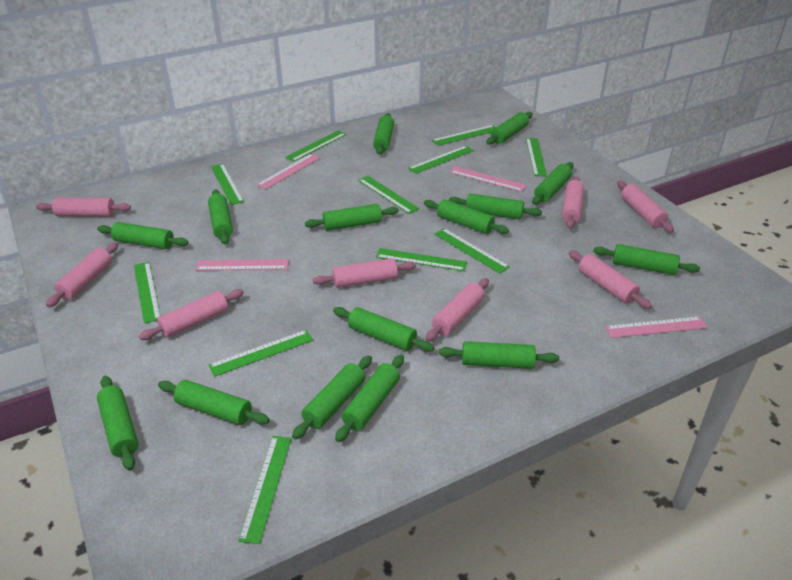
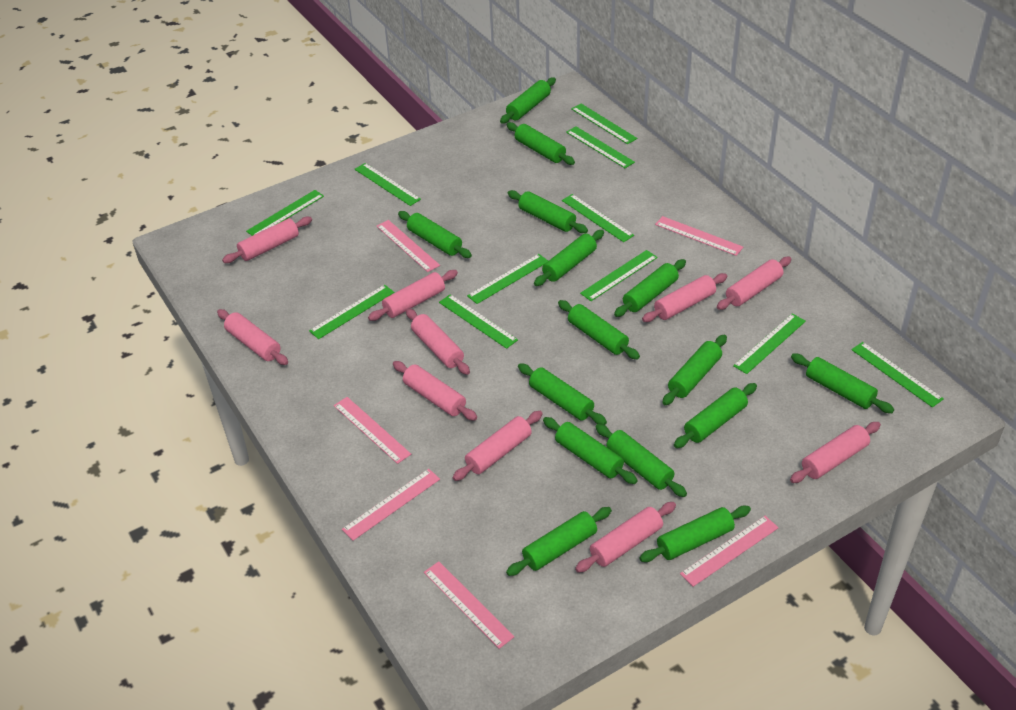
pink rolling pin: [36,198,131,216] [46,242,118,307] [139,289,244,340] [313,258,416,288] [426,278,489,342] [562,176,584,229] [569,250,652,309] [617,181,674,233] = 8 -> [217,309,288,365] [222,217,312,263] [368,270,458,321] [393,361,477,421] [406,309,470,375] [453,411,543,481] [575,502,676,573] [642,273,727,322] [717,257,792,310] [790,422,881,483] = 10
pink ruler: [196,259,289,271] [256,154,320,190] [450,166,527,192] [605,316,708,338] = 4 -> [334,397,411,464] [342,469,440,541] [376,220,440,272] [424,561,514,649] [655,216,743,256] [680,516,779,587] = 6

